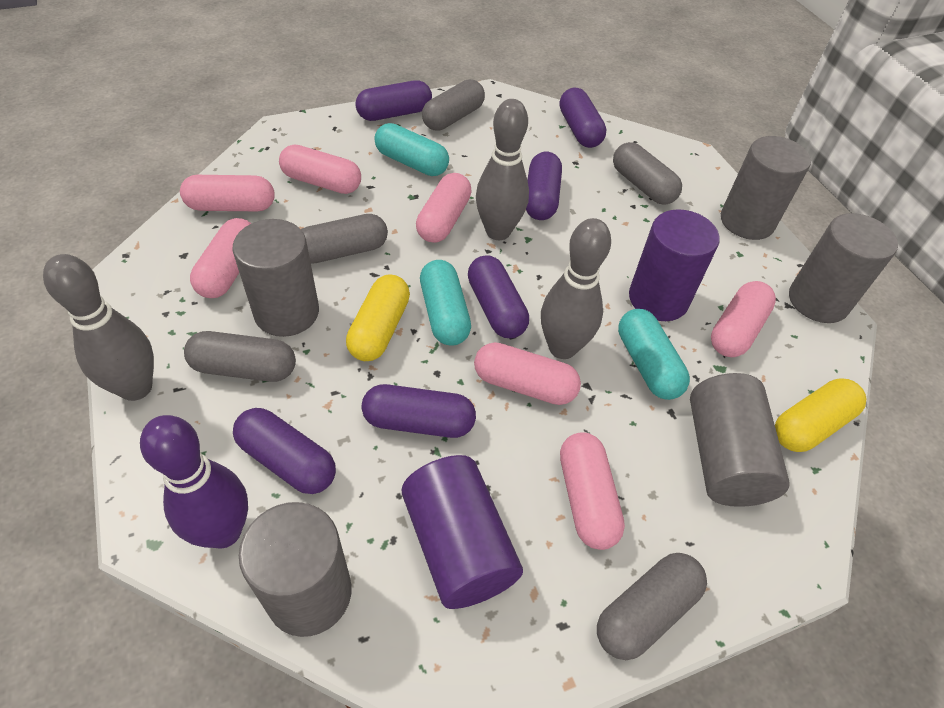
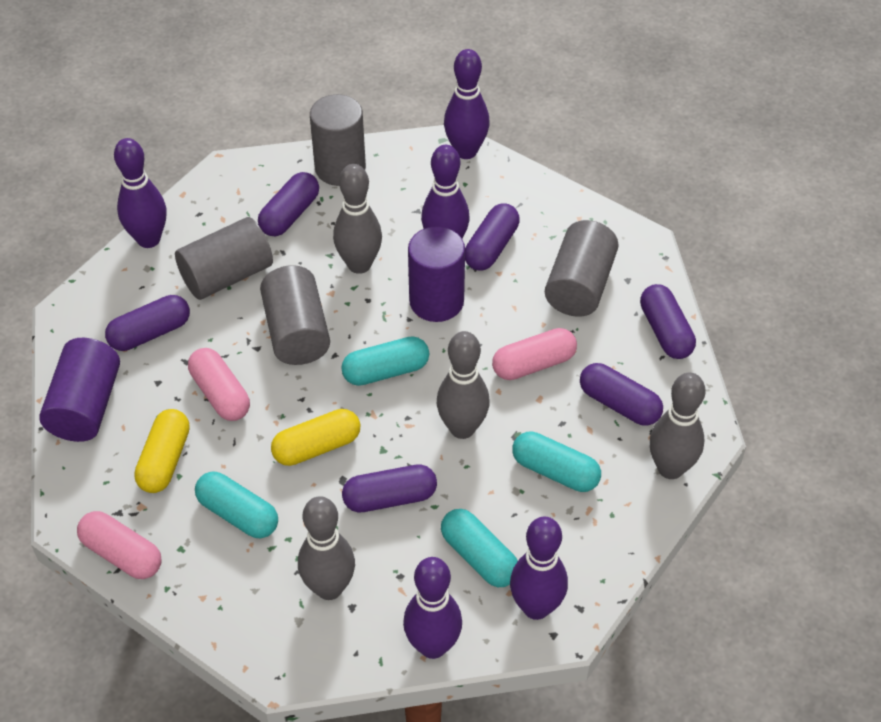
grey bowling pin: [43,254,154,401] [476,99,529,240] [541,218,611,359] = 3 -> [298,496,355,600] [333,164,382,274] [437,331,490,439] [649,372,705,479] = 4
grey capsule: [184,331,296,382] [301,214,388,264] [422,79,485,131] [597,553,707,660] [613,142,682,205] = 5 -> none = 0
grey cylinder: [232,219,319,337] [239,502,352,637] [690,373,790,507] [721,136,811,240] [789,213,898,323] = 5 -> [175,217,273,300] [260,265,330,365] [310,94,366,186] [545,220,619,317] = 4
pink capsule: [180,175,275,211] [190,218,251,298] [279,144,361,194] [416,173,472,243] [474,342,581,405] [560,432,625,550] [711,281,776,357] = 7 -> [77,511,162,579] [188,348,250,421] [492,328,577,380] = 3
purple bowling pin: [140,415,248,548] = 1 -> [114,138,167,248] [403,557,462,659] [421,145,470,238] [444,49,490,159] [510,517,568,620] = 5
turquoise capsule: [374,123,449,176] [420,260,471,346] [618,309,690,400] = 3 -> [195,472,278,538] [341,336,429,386] [441,509,518,587] [512,431,601,492] = 4

